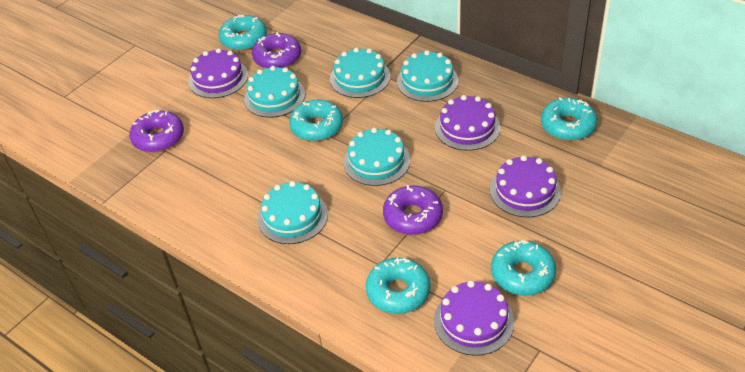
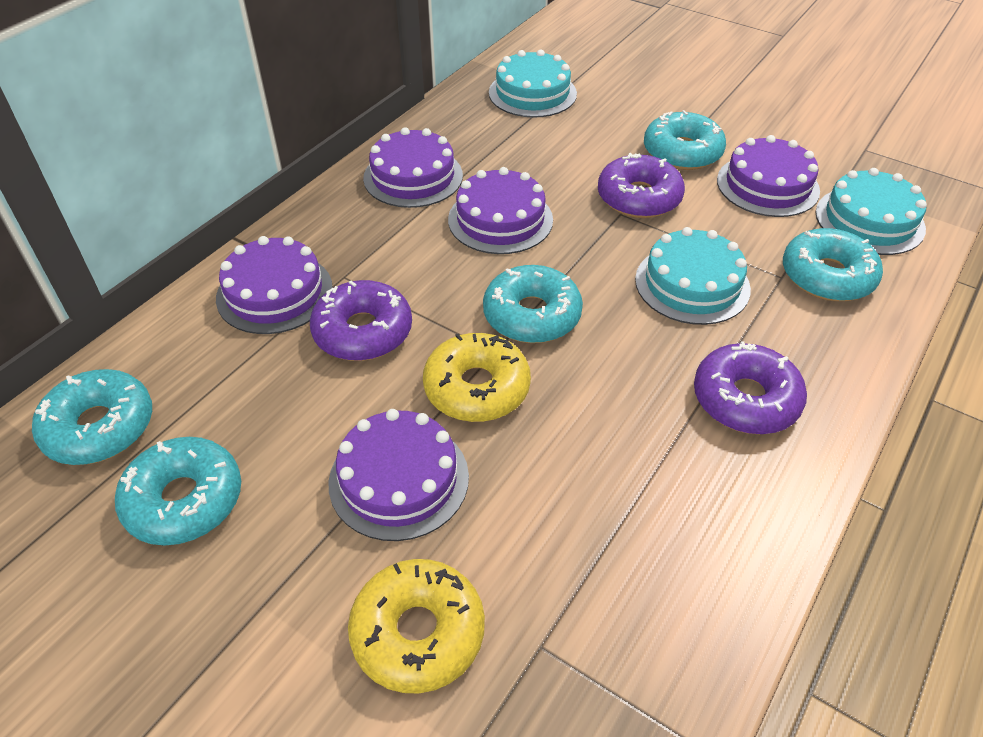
purple cake: [188,48,248,98] [434,281,514,356] [435,95,500,151] [490,155,561,217] = 4 -> [216,236,333,334] [328,409,469,541] [363,127,463,208] [448,167,553,254] [717,135,820,217] = 5
turquoise cake: [244,66,305,118] [258,181,328,244] [330,48,391,98] [343,128,410,186] [397,50,458,102] = 5 -> [489,49,577,118] [635,227,751,325] [816,168,927,255] = 3
yellow donut: none = 0 -> [348,559,485,693] [423,333,531,422] = 2

